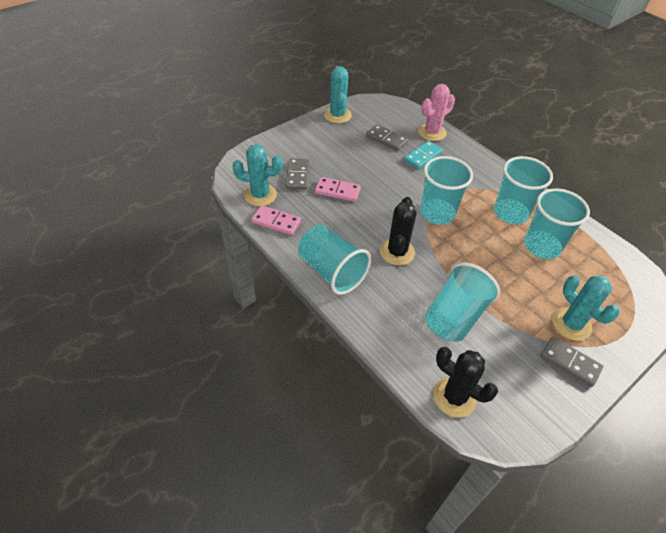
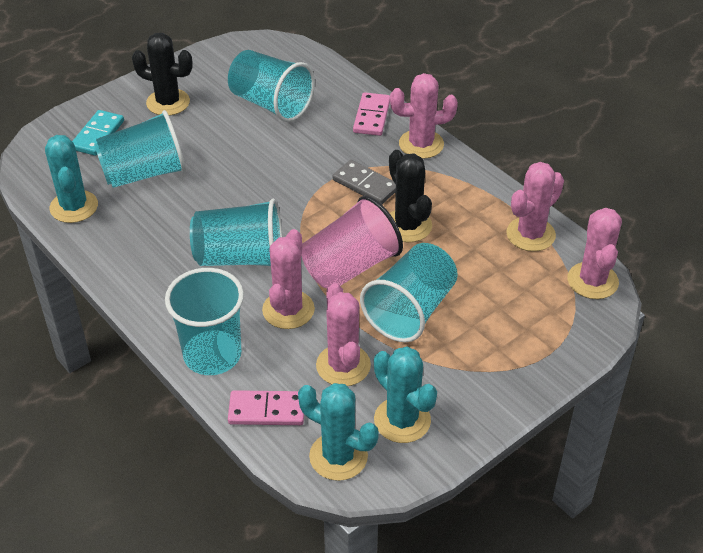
grey domino: [286,158,309,190] [366,124,408,151] [541,337,603,387] = 3 -> [333,160,396,204] = 1
pink cactus: [418,84,455,141] = 1 -> [262,229,315,329] [316,283,371,386] [390,73,458,159] [506,162,564,251] [567,208,622,299] = 5
pink cup: none = 0 -> [301,196,403,288] = 1

